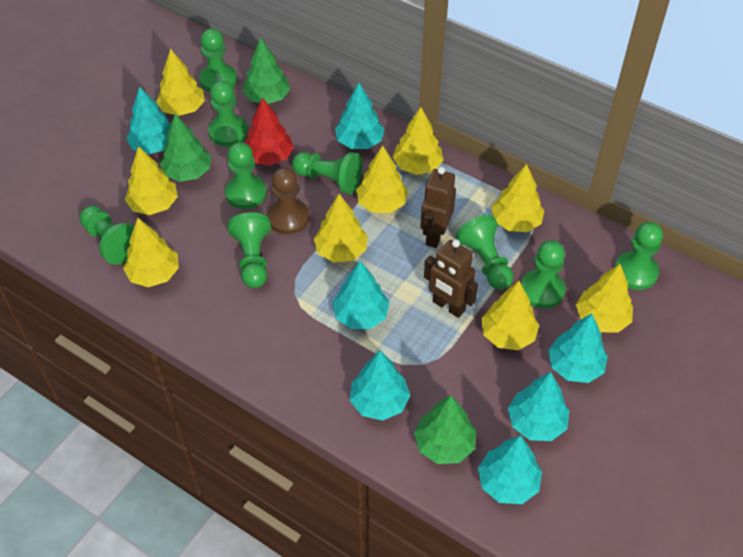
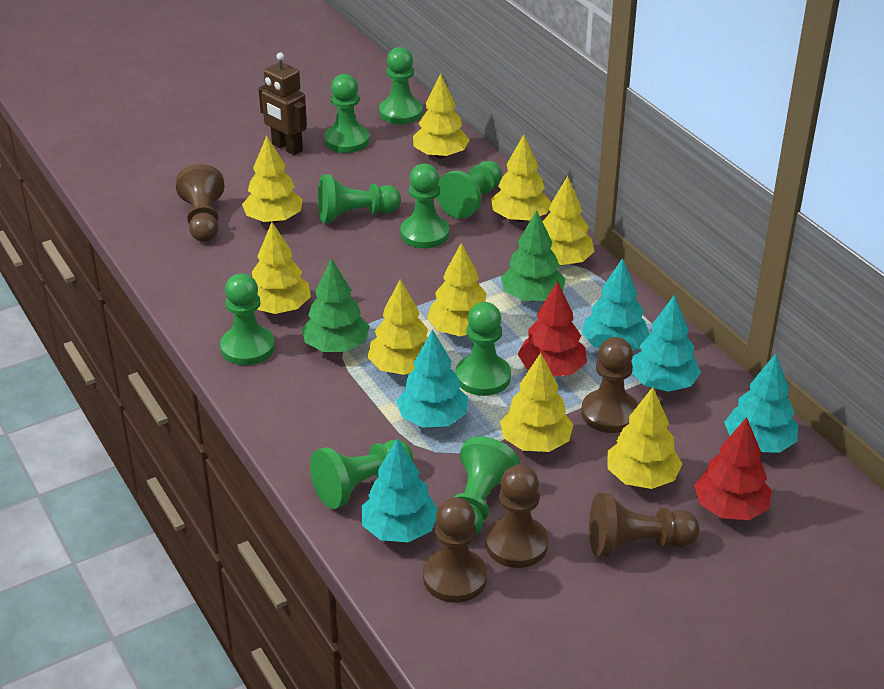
brown pawn: [267,167,309,235] = 1 -> [176,164,224,242] [423,497,487,603] [486,464,549,568] [581,337,638,433] [589,493,699,557] = 5
brown robot: [420,167,456,248] [424,239,478,318] = 2 -> [259,53,307,155] = 1
green tree: [160,114,211,182] [242,38,290,104] [414,395,476,464] = 3 -> [302,258,370,352] [501,210,566,301] = 2
red tree: [245,98,294,166] = 1 -> [518,281,587,377] [694,417,772,520] = 2
turquoise tree: [126,86,171,154] [332,261,389,329] [335,83,384,149] [350,351,410,421] [478,435,542,504] [508,372,569,441] [548,313,608,383] = 7 -> [361,438,438,542] [396,329,468,428] [582,258,649,350] [632,295,701,392] [724,354,798,453] = 5

